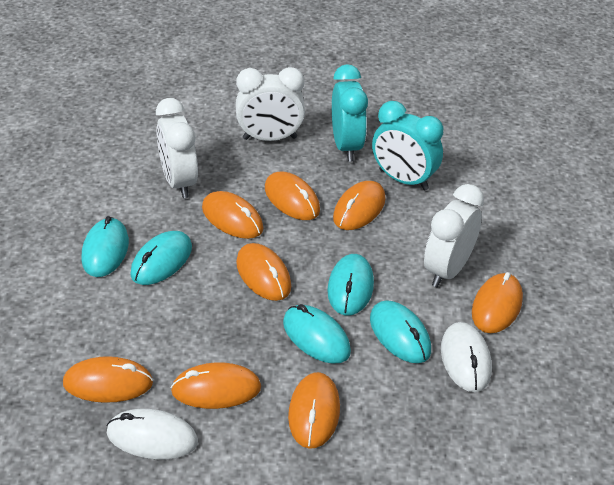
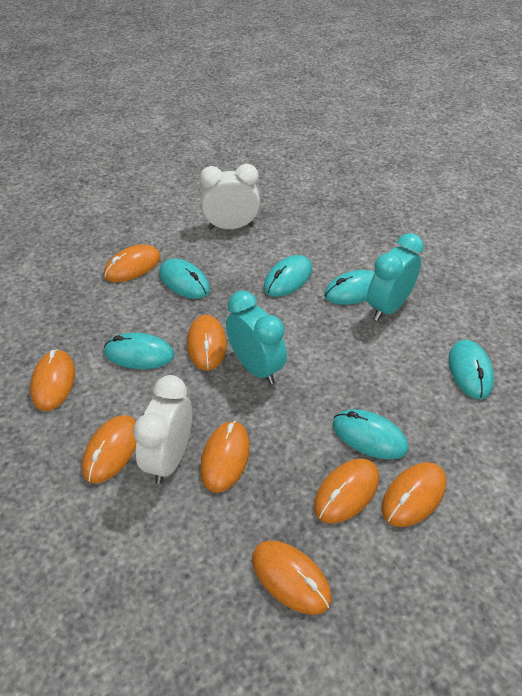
turquoise mouse: [81,216,129,277] [130,231,192,285] [283,304,351,364] [327,254,374,316] [370,300,431,363] = 5 -> [104,332,174,369] [159,258,210,299] [264,255,312,297] [324,270,374,305] [333,409,408,459] [449,340,494,399] = 6
white clock: [156,98,198,198] [236,67,305,141] [424,184,484,288] = 3 -> [133,375,192,484] [200,164,260,229] = 2
white mouse: [106,409,198,459] [441,322,492,392] = 2 -> none = 0

